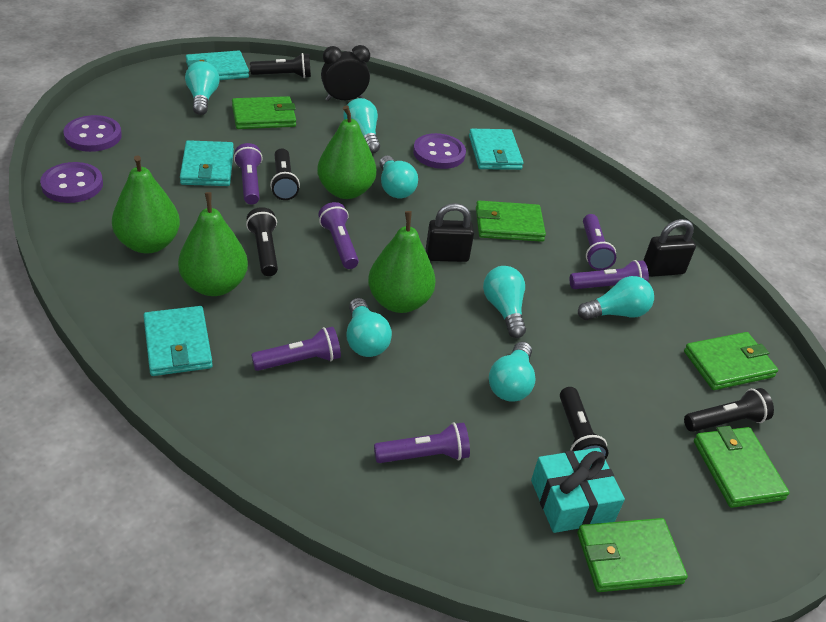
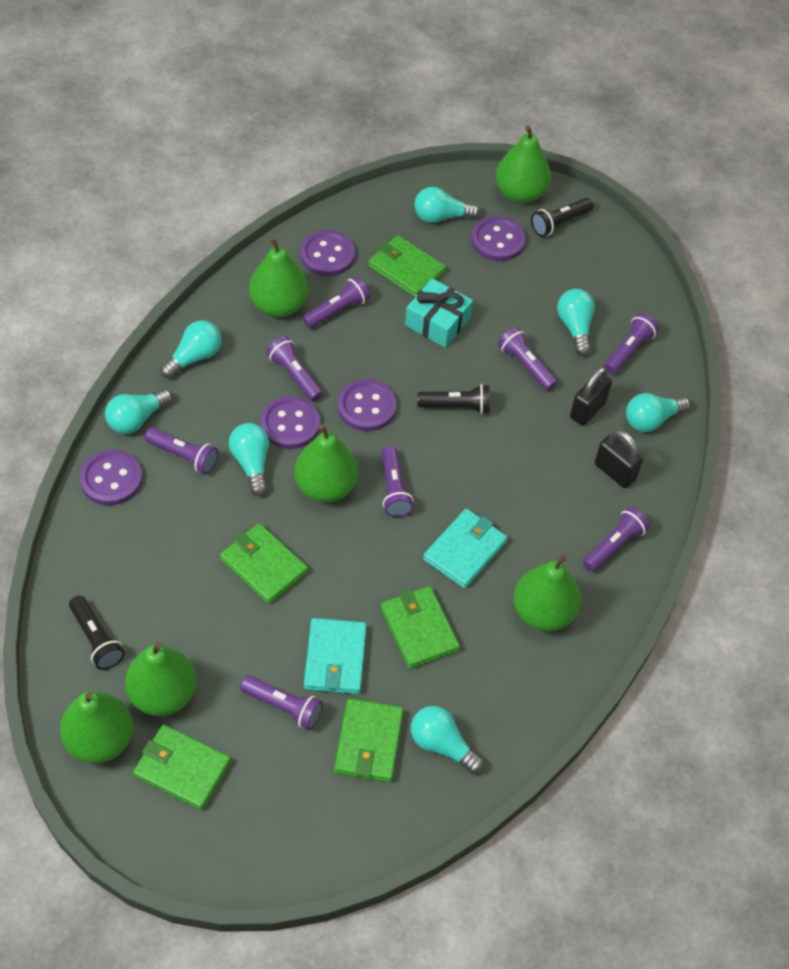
black clock: [321,45,370,101] = 1 -> none = 0
black flashlight: [246,207,278,276] [250,53,311,78] [270,149,300,200] [560,387,609,460] [684,388,774,432] = 5 -> [69,596,125,670] [417,384,490,414] [531,198,594,237] = 3
green pear: [112,155,180,253] [178,192,248,296] [317,105,377,199] [368,211,436,313] = 4 -> [60,691,133,763] [125,642,196,716] [249,237,308,317] [294,424,358,502] [496,125,551,203] [513,554,581,631] = 6
purple button: [40,162,103,203] [63,115,122,152] [413,133,466,169] = 3 -> [80,450,143,505] [260,396,320,449] [300,230,355,276] [338,379,397,431] [471,216,526,261] = 5
purple flashlight: [234,143,262,205] [251,327,341,371] [318,202,359,269] [374,422,470,463] [569,260,649,289] [583,214,616,270] = 6 -> [145,427,218,474] [240,675,323,730] [266,336,323,402] [303,276,370,328] [381,446,414,517] [498,327,558,391] [583,507,650,572] [604,313,659,374] = 8
turquoise wallet: [143,306,213,376] [180,140,234,186] [186,50,249,80] [469,129,523,170] = 4 -> [304,618,367,694] [423,509,507,589] = 2

